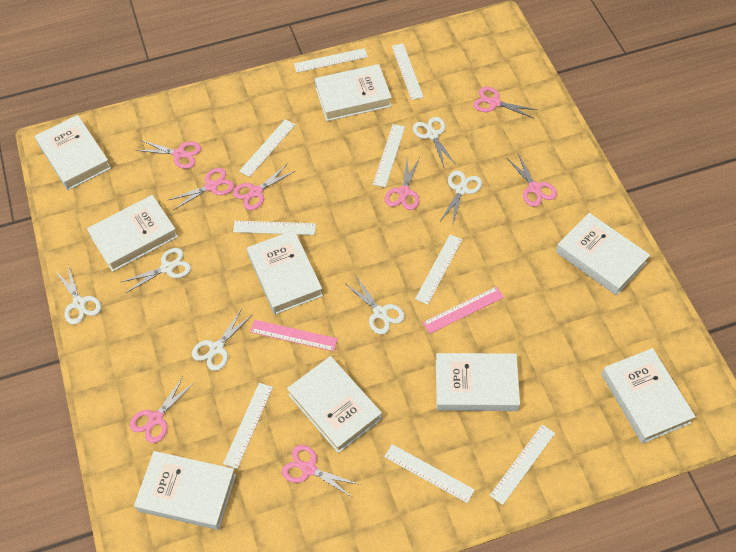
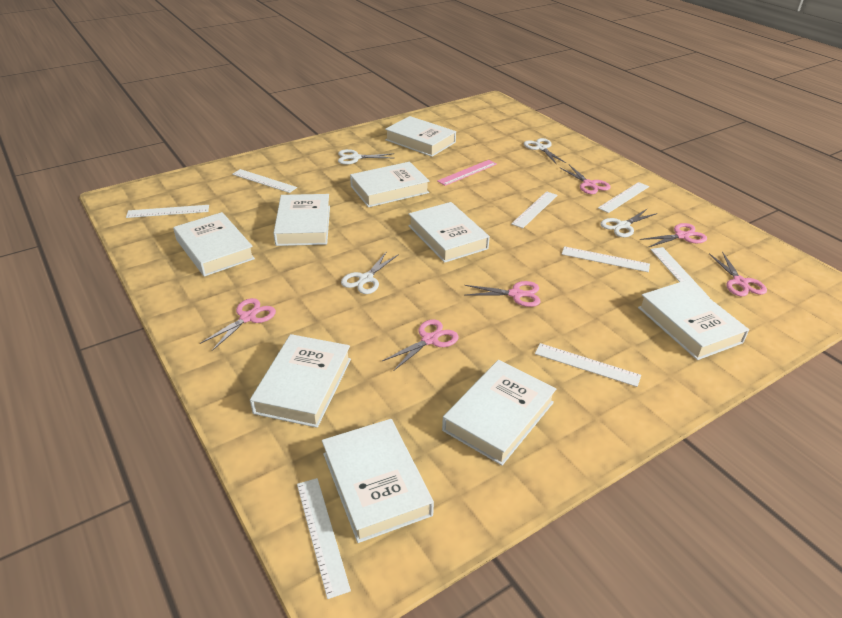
pink ruler: [250,320,338,351] [422,286,504,334] = 2 -> [437,160,497,186] = 1
pink scissors: [130,376,195,443] [136,140,201,169] [169,168,234,210] [233,164,295,210] [282,445,360,498] [385,157,420,210] [473,87,538,118] [506,153,557,207] = 8 -> [200,298,276,351] [382,319,459,370] [464,281,540,307] [560,165,611,194] [640,223,707,248] [709,252,767,296] = 6
white ruler: [223,383,273,469] [233,221,316,235] [239,119,295,177] [294,48,368,73] [373,124,405,187] [384,444,475,503] [392,44,424,100] [415,235,463,305] [490,425,555,505] = 9 -> [126,205,209,218] [232,169,297,193] [297,478,351,599] [511,191,558,228] [535,343,641,387] [562,246,650,272] [598,182,649,213] [650,247,710,298] = 8
white scissors: [57,266,101,325] [121,248,191,293] [192,308,252,371] [346,276,405,335] [413,117,456,167] [440,170,482,226] = 6 -> [338,149,394,165] [341,251,399,294] [524,138,566,165] [600,209,658,237] = 4

